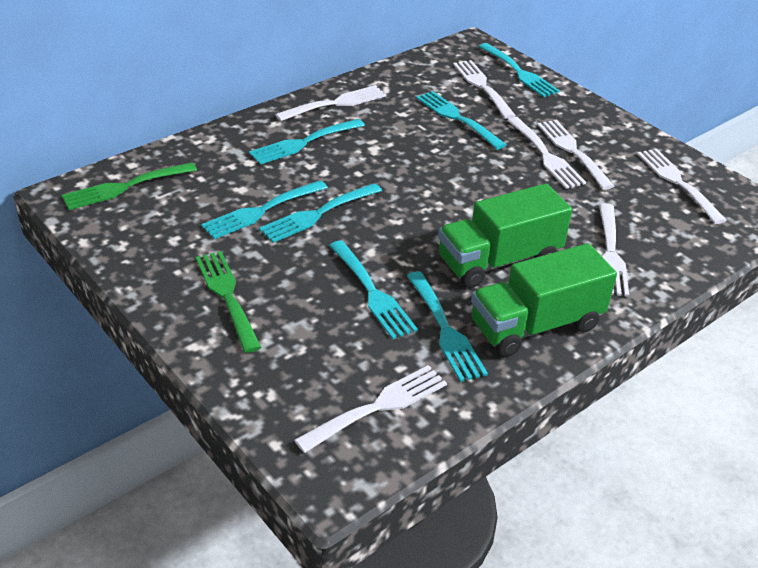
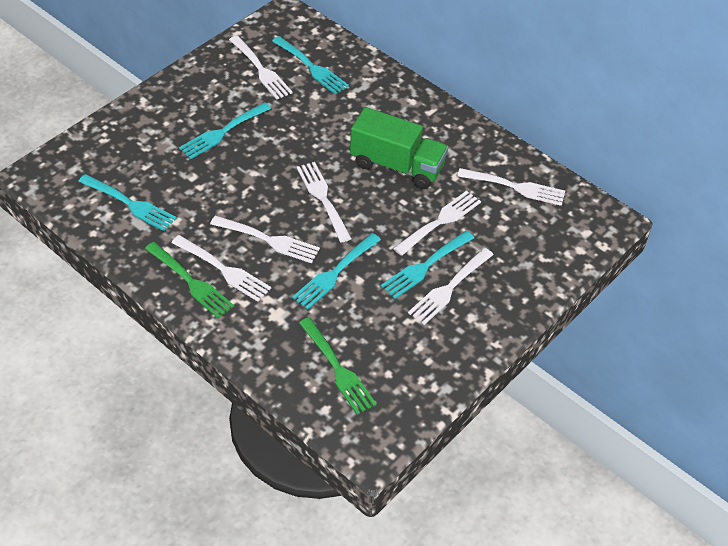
green truck: [438,183,572,288] [471,243,617,357] = 2 -> [350,107,448,189] = 1
turquoise fork: [201,180,328,239] [249,119,365,165] [259,183,382,243] [329,240,418,339] [407,271,488,382] [416,91,506,150] [479,43,560,97] = 7 -> [78,174,177,231] [179,102,271,159] [272,36,349,94] [292,233,381,310] [381,231,474,299] = 5

